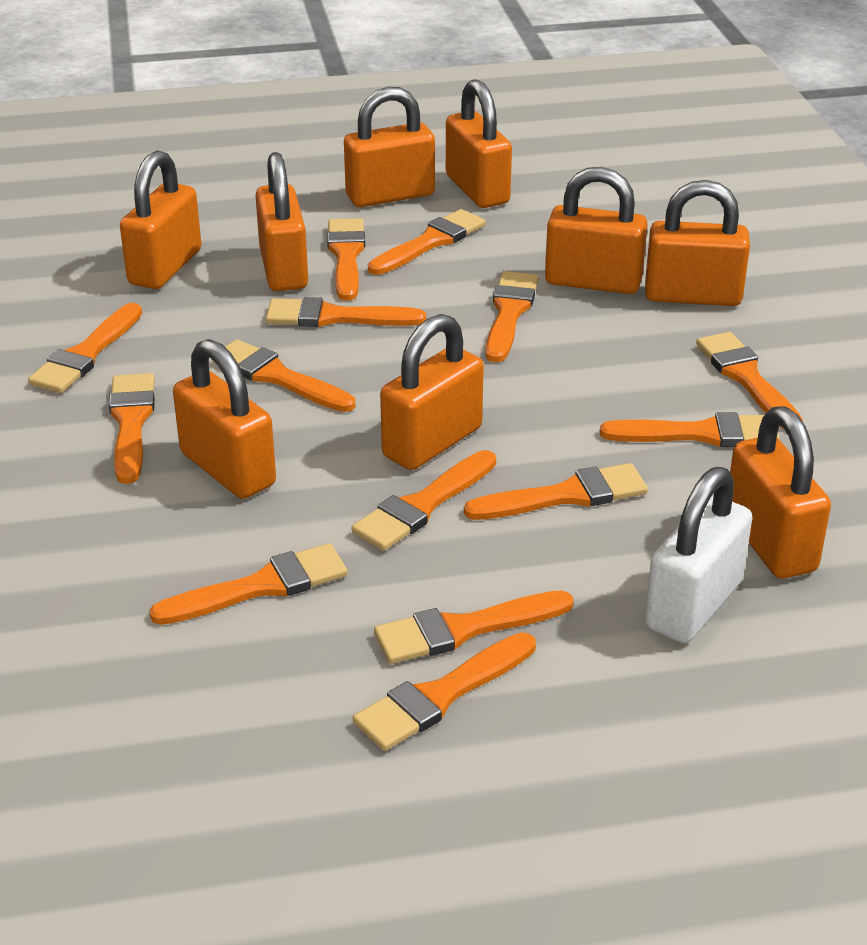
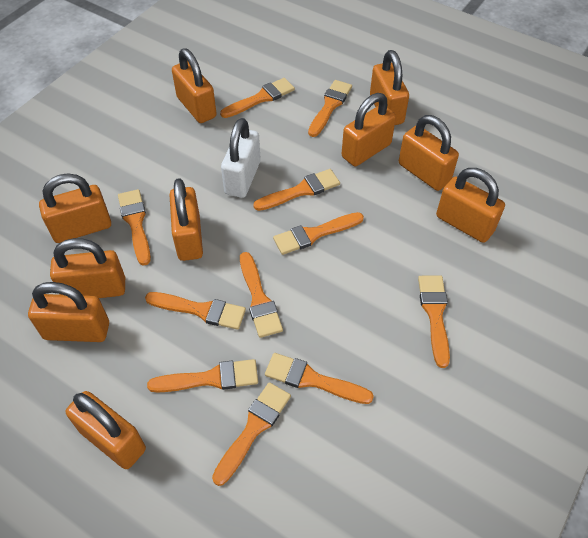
orange brush: [28,303,142,393] [109,373,155,484] [149,543,348,625] [211,339,356,412] [266,297,426,327] [327,218,365,301] [352,450,496,551] [353,632,536,751] [368,209,486,275] [374,590,574,664] [464,463,648,520] [486,271,539,362] [600,412,780,447] [696,332,803,429] = 14 -> [118,189,151,266] [145,292,246,330] [147,359,258,393] [212,382,291,486] [220,78,295,118] [240,252,283,338] [253,169,340,211] [265,353,374,404] [273,212,364,255] [308,80,352,137] [418,275,450,368] = 11
orange padlock: [120,151,201,289] [173,339,276,499] [255,152,308,291] [344,87,435,207] [380,314,484,470] [446,79,512,208] [545,167,647,294] [645,180,750,306] [730,406,831,579] = 9 -> [28,282,109,342] [39,173,111,243] [50,238,125,298] [66,391,146,469] [170,178,203,261] [172,48,217,123] [342,93,396,166] [370,50,409,125] [399,115,459,191] [436,168,505,243] = 10

